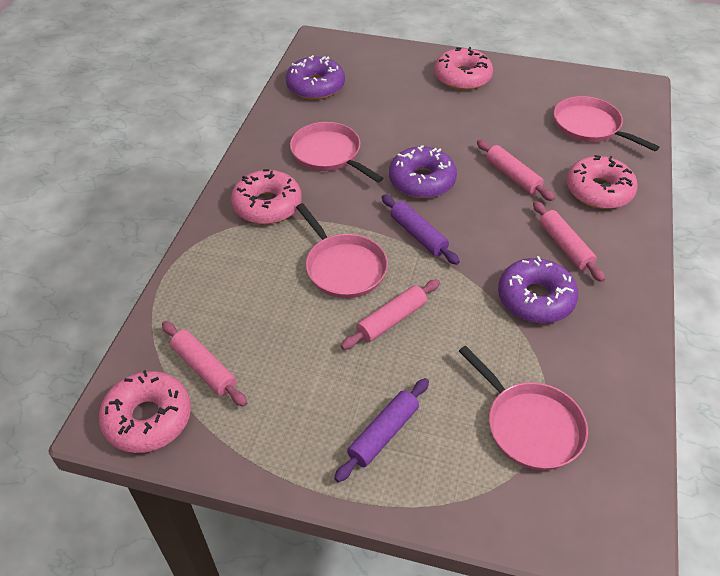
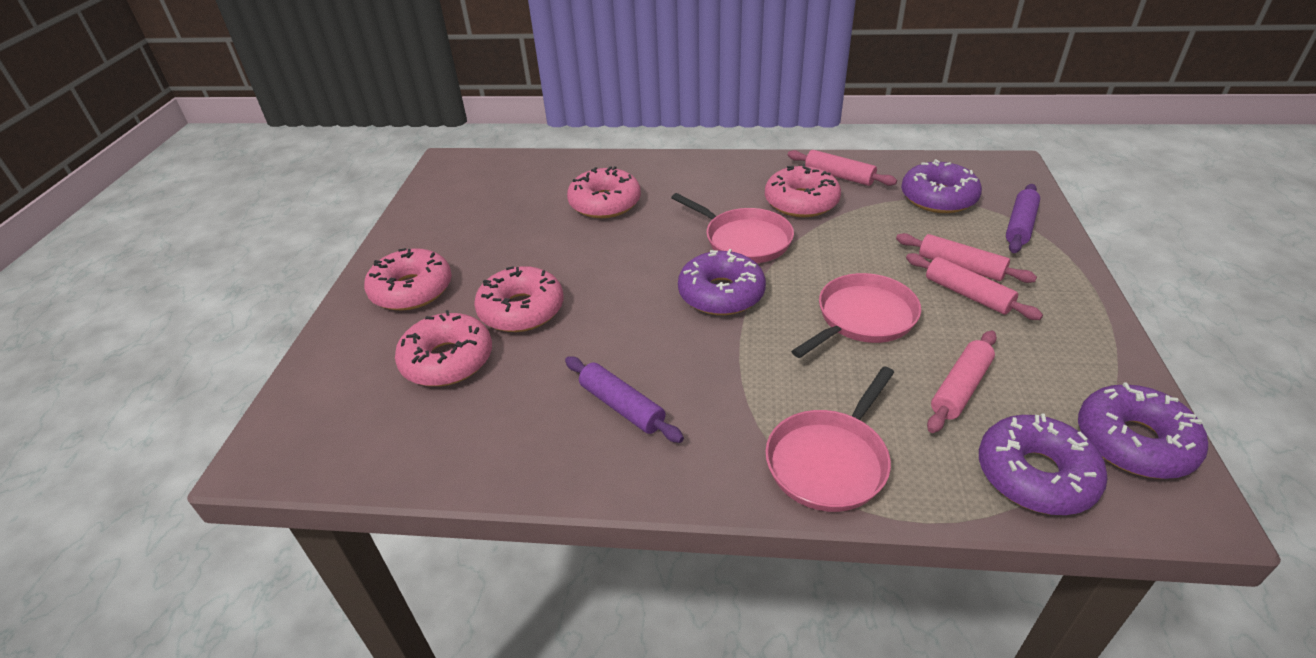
pink donut: [99,370,191,453] [231,169,302,224] [434,47,493,90] [566,155,638,209] = 4 -> [364,248,452,311] [395,310,492,386] [474,266,564,332] [567,166,641,218] [765,164,841,217] = 5
pink pan: [290,122,383,183] [296,203,388,298] [459,346,588,470] [554,96,660,151] = 4 -> [671,193,794,263] [765,366,894,512] [791,273,921,358] = 3
purple donut: [286,55,345,100] [389,145,457,198] [498,256,578,323] = 3 -> [678,249,766,315] [901,159,982,213] [979,413,1108,515] [1078,382,1208,479] = 4

